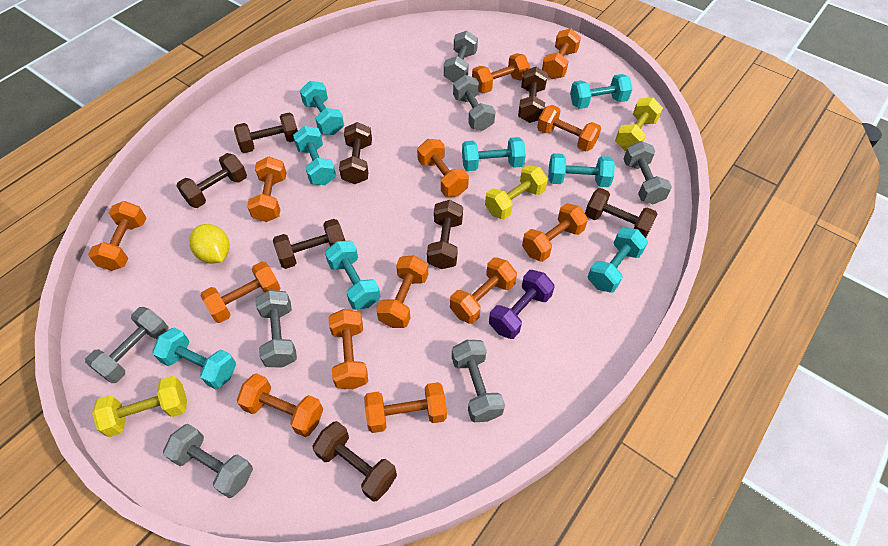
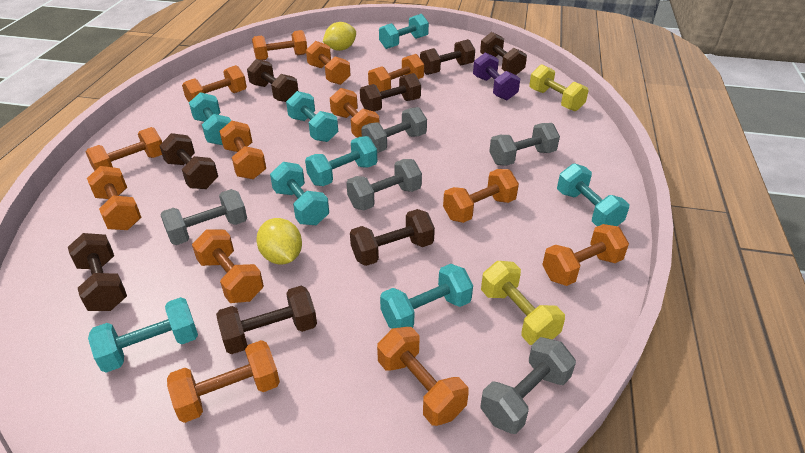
grey dumbbell: [85,307,169,383] [163,424,253,498] [255,290,297,368] [444,31,478,83] [452,340,505,422] [453,75,496,131] [624,141,672,204] = 7 -> [160,189,247,245] [346,159,422,210] [361,107,427,153] [481,337,576,434] [489,123,560,166] = 5
yellow dumbbell: [92,376,187,437] [485,165,548,219] [615,98,663,151] = 3 -> [481,261,565,345] [529,64,589,111] = 2
yellow lemon: [189,224,229,263] = 1 -> [256,218,302,264] [323,22,356,51] = 2

